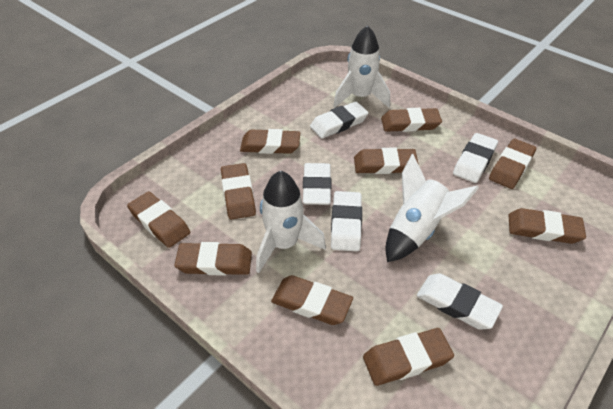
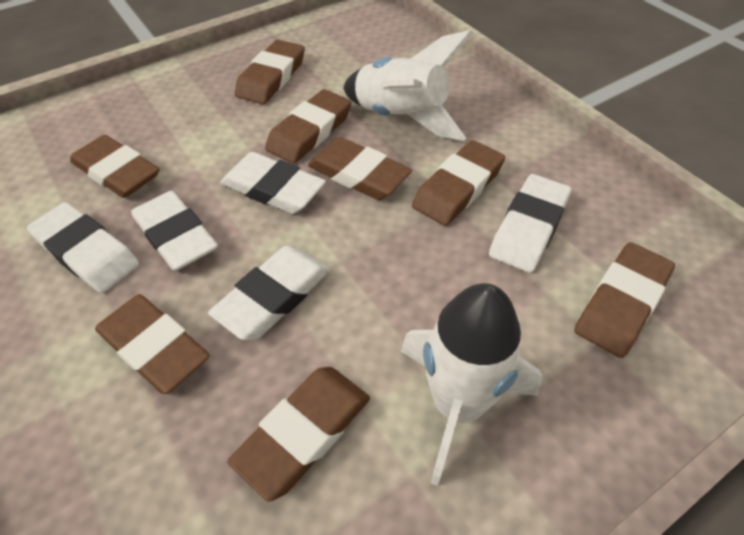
brown eraser: [127,191,191,248] [174,242,252,276] [221,163,256,220] [240,129,300,154] [271,275,353,325] [354,148,419,174] [363,328,454,386] [381,108,442,132] [489,139,536,189] [509,208,586,244] = 10 -> [70,135,160,198] [95,294,210,394] [227,367,370,502] [235,40,305,104] [265,89,352,164] [308,137,412,200] [412,140,505,226] [574,242,675,358] = 8
white rocket: [256,170,326,273] [333,25,390,108] [386,154,479,262] = 3 -> [343,30,473,141] [401,283,542,486] = 2

